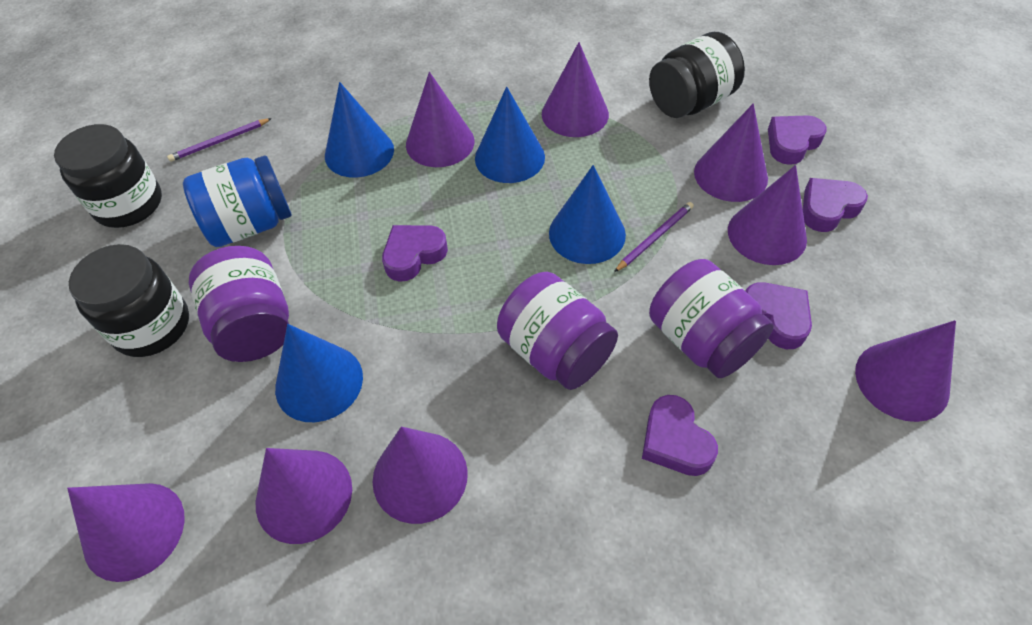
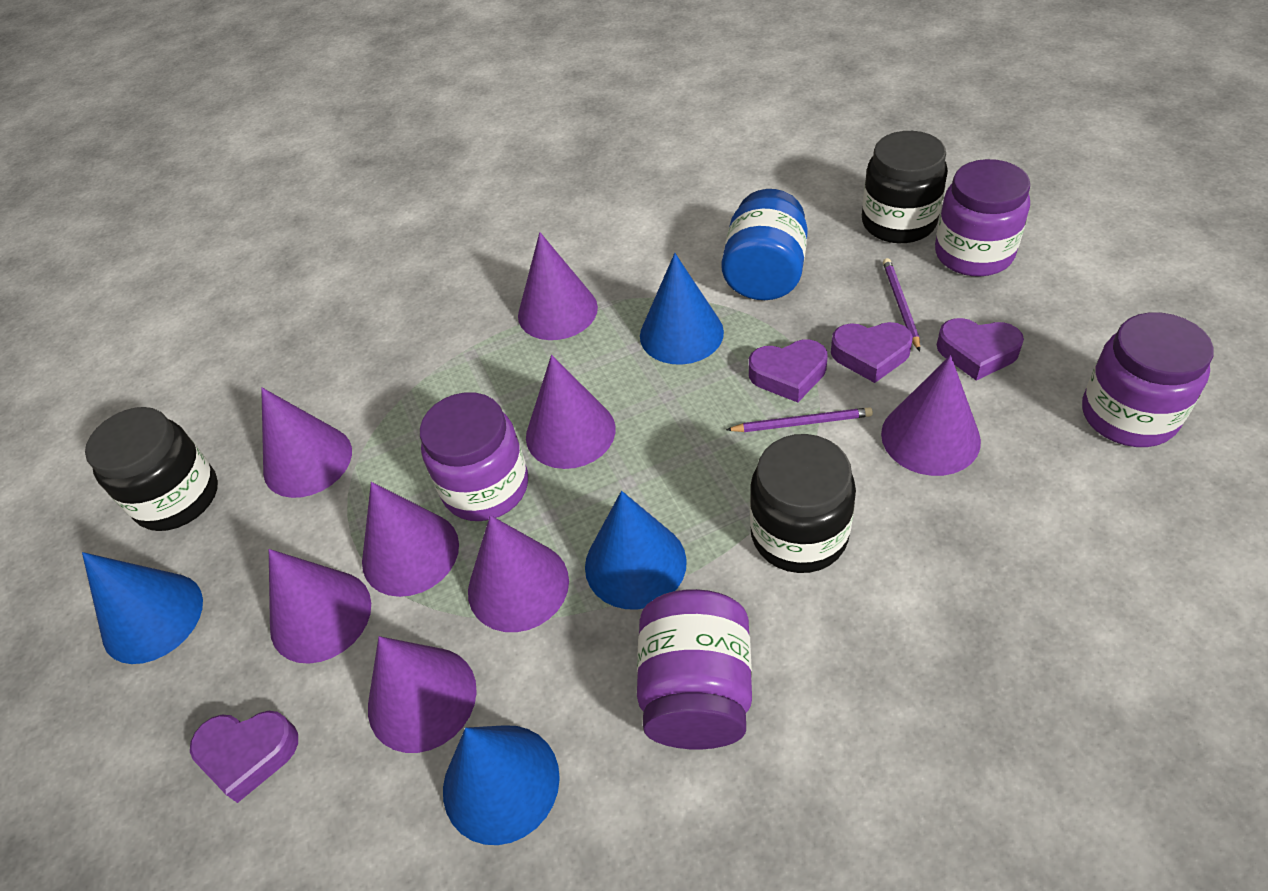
purple heart: [382,225,448,282] [642,395,718,476] [746,282,812,349] [768,115,827,165] [803,178,868,232] = 5 -> [190,711,298,803] [749,340,828,403] [831,322,913,383] [937,318,1024,381] = 4
purple jar: [189,246,289,362] [497,272,618,390] [649,259,774,378] = 3 -> [420,392,528,521] [637,589,752,749] [935,159,1030,277] [1082,312,1214,447] = 4

